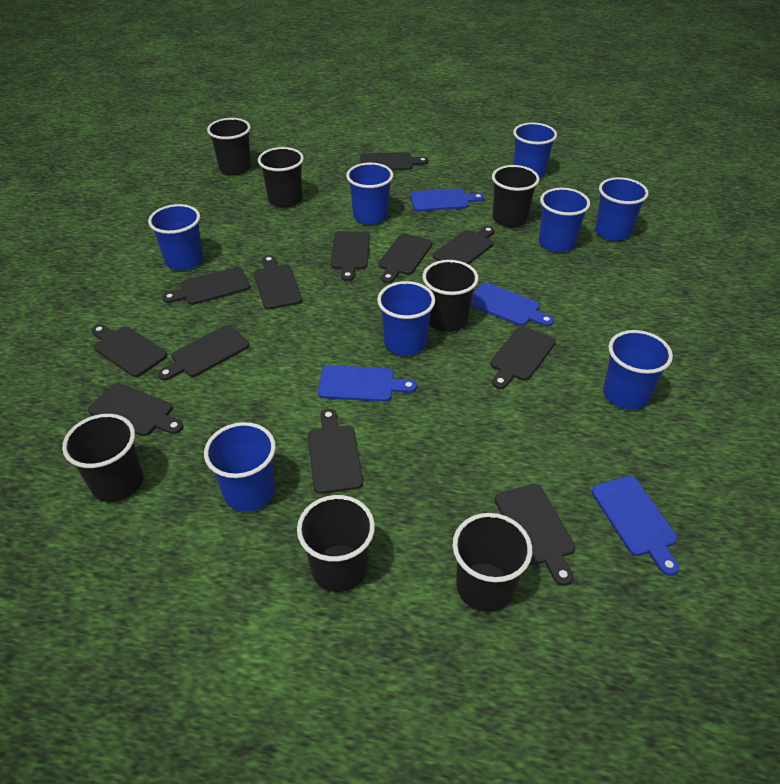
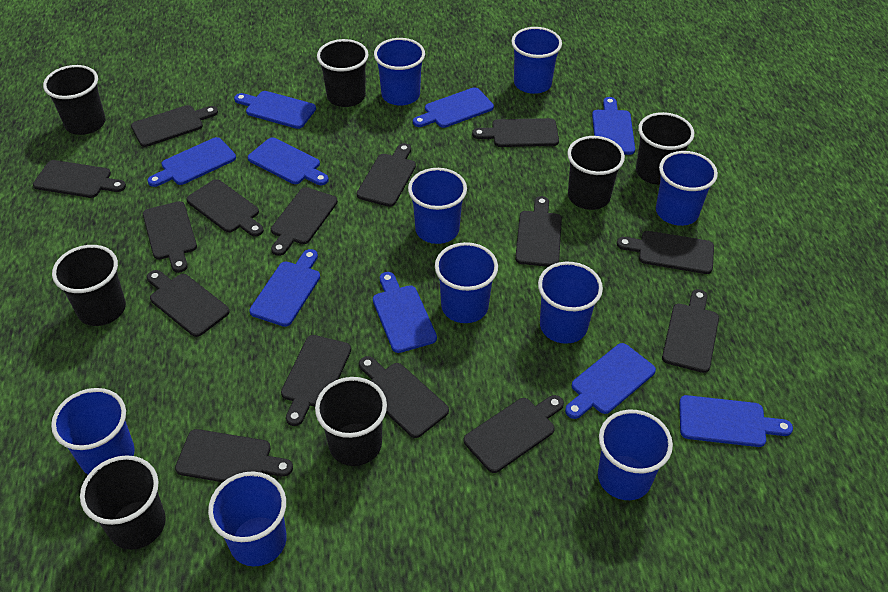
black cutting board: [88,383,183,436] [92,324,167,377] [158,325,249,381] [162,267,250,305] [254,255,302,310] [308,409,363,494] [331,231,370,281] [360,152,429,170] [379,233,432,283] [433,226,495,264] [491,326,556,389] [495,484,575,586] = 12 -> [33,160,126,198] [131,105,218,147] [143,201,197,273] [147,270,230,337] [175,429,293,482] [186,179,264,237] [271,187,338,256] [281,335,351,426] [357,143,416,207] [359,356,449,438] [464,395,564,473] [472,118,559,147] [515,196,562,267] [617,231,714,274] [662,289,719,373] = 15
blue cup: [148,204,203,270] [204,422,276,512] [346,163,393,225] [377,281,435,356] [513,122,557,179] [539,188,590,252] [595,177,648,241] [603,330,673,410] = 8 -> [51,388,135,474] [208,471,287,567] [374,38,425,105] [408,168,467,244] [435,242,498,323] [511,27,562,94] [538,262,603,344] [598,410,673,500] [656,151,718,226] = 9
blue cutting board: [318,365,417,402] [410,188,484,211] [471,283,554,326] [591,476,679,576] = 4 -> [147,137,236,187] [234,91,316,129] [248,137,329,185] [249,249,320,327] [373,272,437,353] [413,87,494,128] [565,343,656,419] [592,97,635,155] [679,395,793,447] = 9

